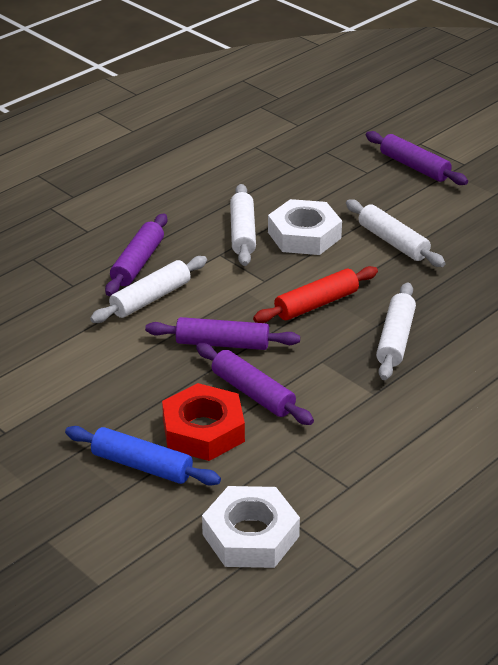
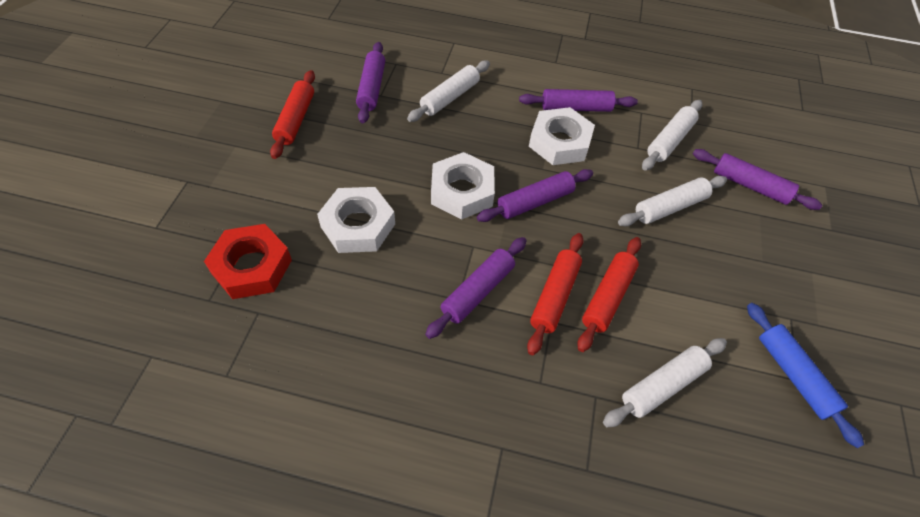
purple rolling pin: [105,213,167,296] [145,317,300,350] [196,343,314,425] [366,131,468,185] = 4 -> [356,42,385,124] [425,237,527,339] [477,169,593,222] [519,89,638,112] [693,149,822,210] = 5
red rolling pin: [253,266,378,323] = 1 -> [270,70,315,159] [527,233,583,355] [577,237,641,352] = 3
white nut: [202,486,300,568] [268,199,342,255] = 2 -> [317,187,395,253] [431,152,495,220] [529,107,595,165] = 3

